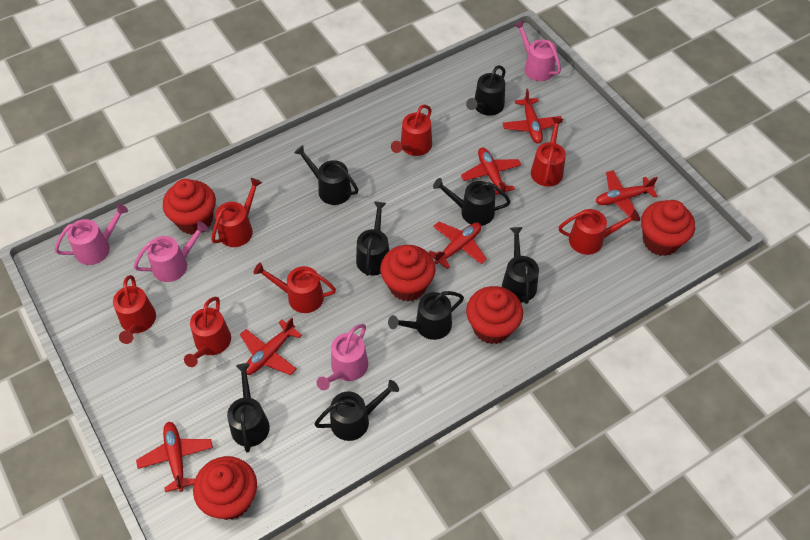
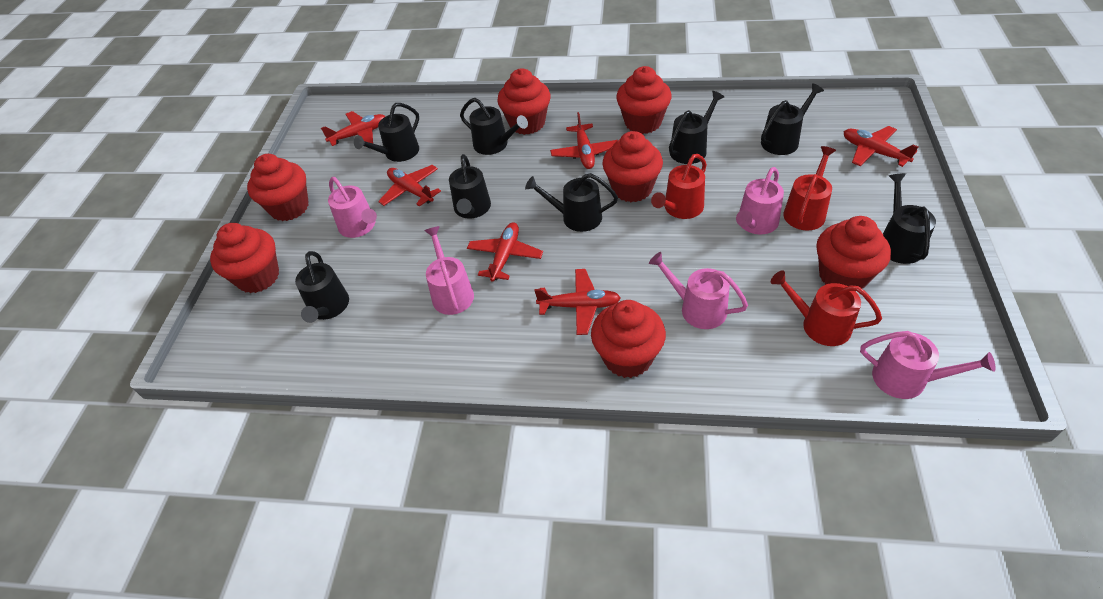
pink watering can: [55,203,128,265] [134,221,208,282] [317,324,368,390] [514,20,561,81] = 4 -> [328,177,377,238] [424,226,474,315] [649,252,748,329] [736,167,784,234] [860,331,996,399] = 5
red cupcake: [163,179,216,235] [193,456,257,520] [380,245,436,301] [466,286,523,344] [641,200,695,256] = 5 -> [210,223,279,293] [247,154,309,221] [497,68,551,135] [591,300,666,378] [602,131,663,202] [616,66,672,134] [816,216,891,288] = 7
red watering can: [113,275,156,344] [184,297,231,367] [211,178,262,247] [253,262,336,313] [391,105,432,156] [531,117,566,187] [559,209,640,255] = 7 -> [651,154,707,219] [771,270,882,346] [783,146,836,230] = 3

